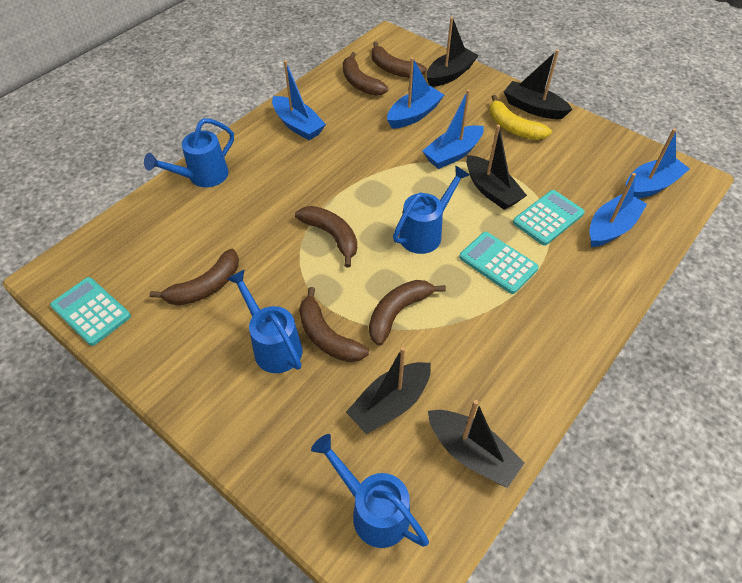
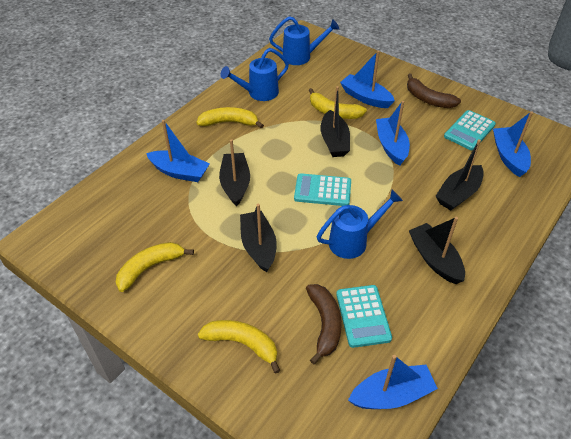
blue watering can: [144,118,234,187] [227,270,303,373] [311,434,429,548] [393,165,470,254] = 4 -> [221,48,289,101] [269,16,339,65] [317,190,403,259] = 3
brown banana: [150,249,239,306] [295,206,357,268] [299,287,369,362] [343,52,388,96] [369,280,446,346] [372,42,427,78] = 6 -> [306,284,342,364] [407,74,461,108] = 2
yellow banana: [490,95,552,140] = 1 -> [116,242,194,292] [196,107,264,128] [198,320,280,374] [308,88,367,119] = 4

